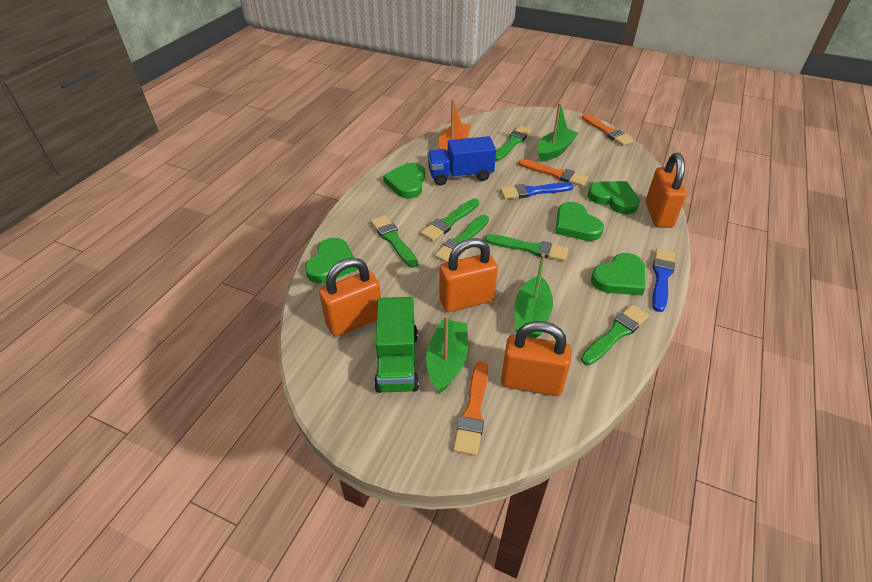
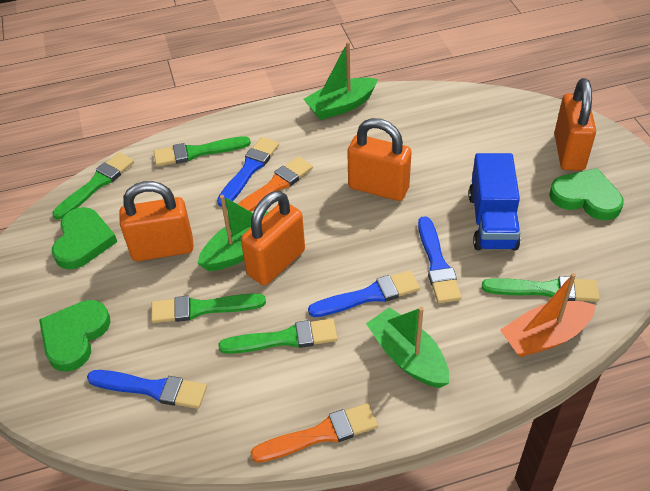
blue brush: [500,182,574,199] [652,248,675,312] = 2 -> [87,370,207,409] [217,137,279,207] [308,271,420,317] [418,216,462,303] = 4
green brush: [371,215,418,268] [420,198,479,241] [434,215,489,263] [485,234,568,261] [495,126,532,161] [581,304,649,365] = 6 -> [52,152,134,220] [151,293,266,323] [154,136,251,166] [218,319,338,354] [482,276,600,302] = 5
green heart: [305,238,358,284] [383,163,425,199] [555,202,604,241] [588,181,640,214] [591,253,645,295] = 5 -> [39,300,111,372] [52,207,117,270] [549,168,624,220] = 3
green truck: [374,297,419,393] = 1 -> none = 0
orange brush: [453,361,488,456] [519,159,588,186] [582,113,634,146] = 3 -> [238,156,313,212] [251,403,378,463] = 2

